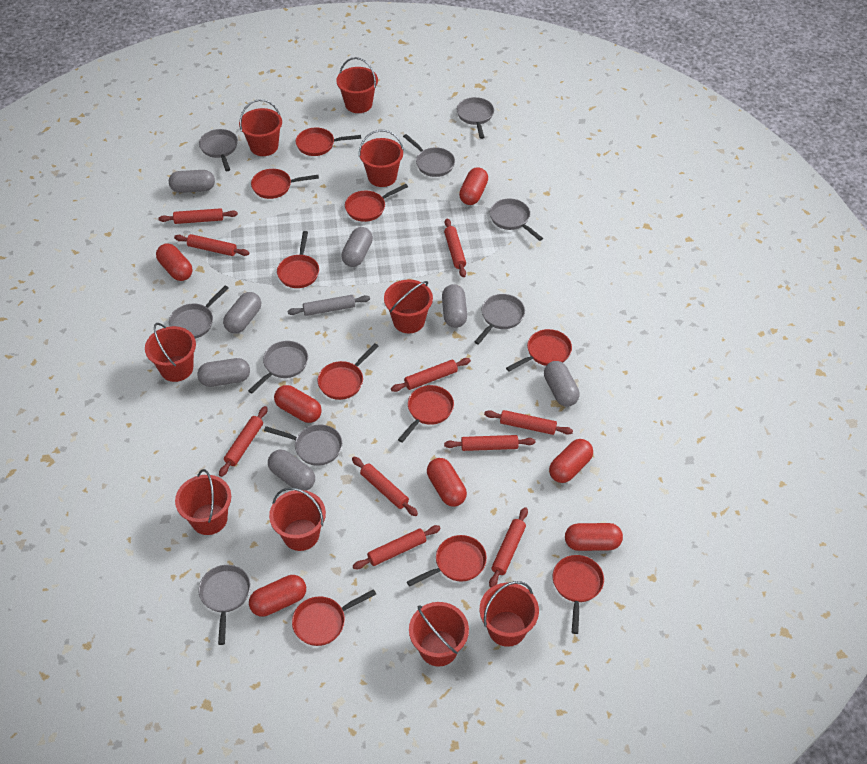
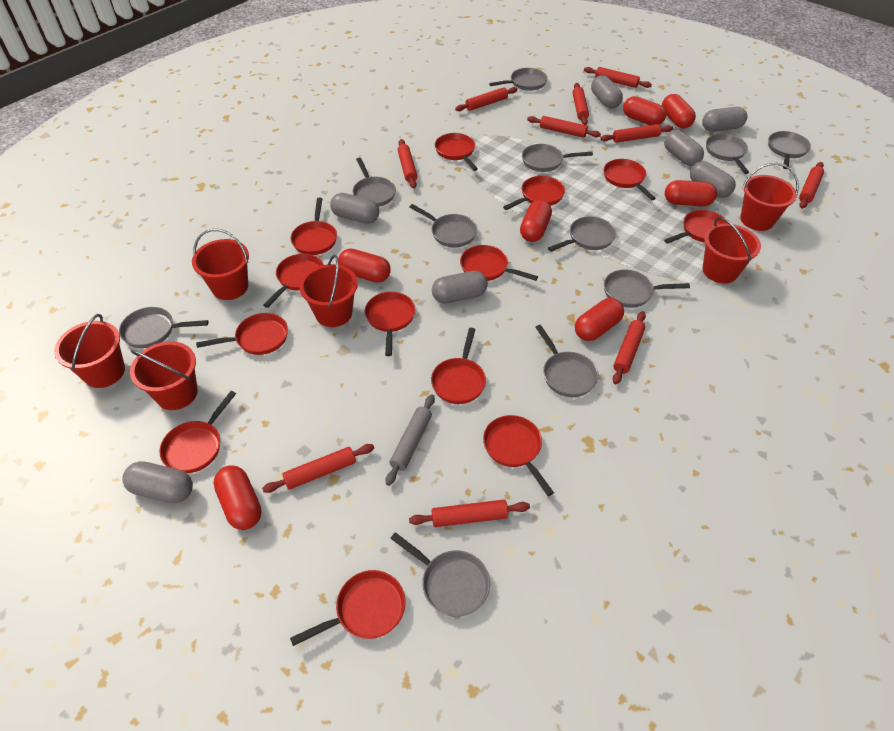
grey pan: [169,286,229,339] [198,565,251,645] [199,129,238,171] [248,341,308,394] [264,424,342,466] [403,134,455,177] [457,97,494,139] [475,294,525,345] [490,198,543,241] = 9 -> [119,307,209,348] [353,157,396,207] [390,532,490,617] [409,204,477,248] [489,68,548,91] [522,144,593,172] [535,325,598,397] [548,216,616,252] [604,269,690,308] [706,134,749,174] [768,131,811,169] = 11
red bucket: [145,323,196,382] [175,469,231,535] [239,99,282,156] [269,487,326,551] [336,57,378,113] [359,130,404,187] [384,280,433,334] [409,602,469,667] [480,581,539,647] = 9 -> [54,314,125,388] [130,341,198,410] [192,229,249,300] [299,255,358,327] [703,217,761,283] [740,163,799,231] = 6
red pan: [251,169,319,199] [277,231,319,288] [292,589,376,646] [296,128,361,156] [318,343,379,400] [345,184,408,222] [398,385,454,443] [407,535,487,587] [506,329,572,372] [553,555,604,634] = 10 -> [159,391,236,473] [196,313,288,355] [263,254,324,308] [290,570,405,646] [291,198,337,255] [365,292,416,356] [431,328,486,404] [435,133,478,171] [460,245,538,281] [483,415,554,496] [503,176,565,210] [604,159,656,200] [664,210,728,244] = 13

